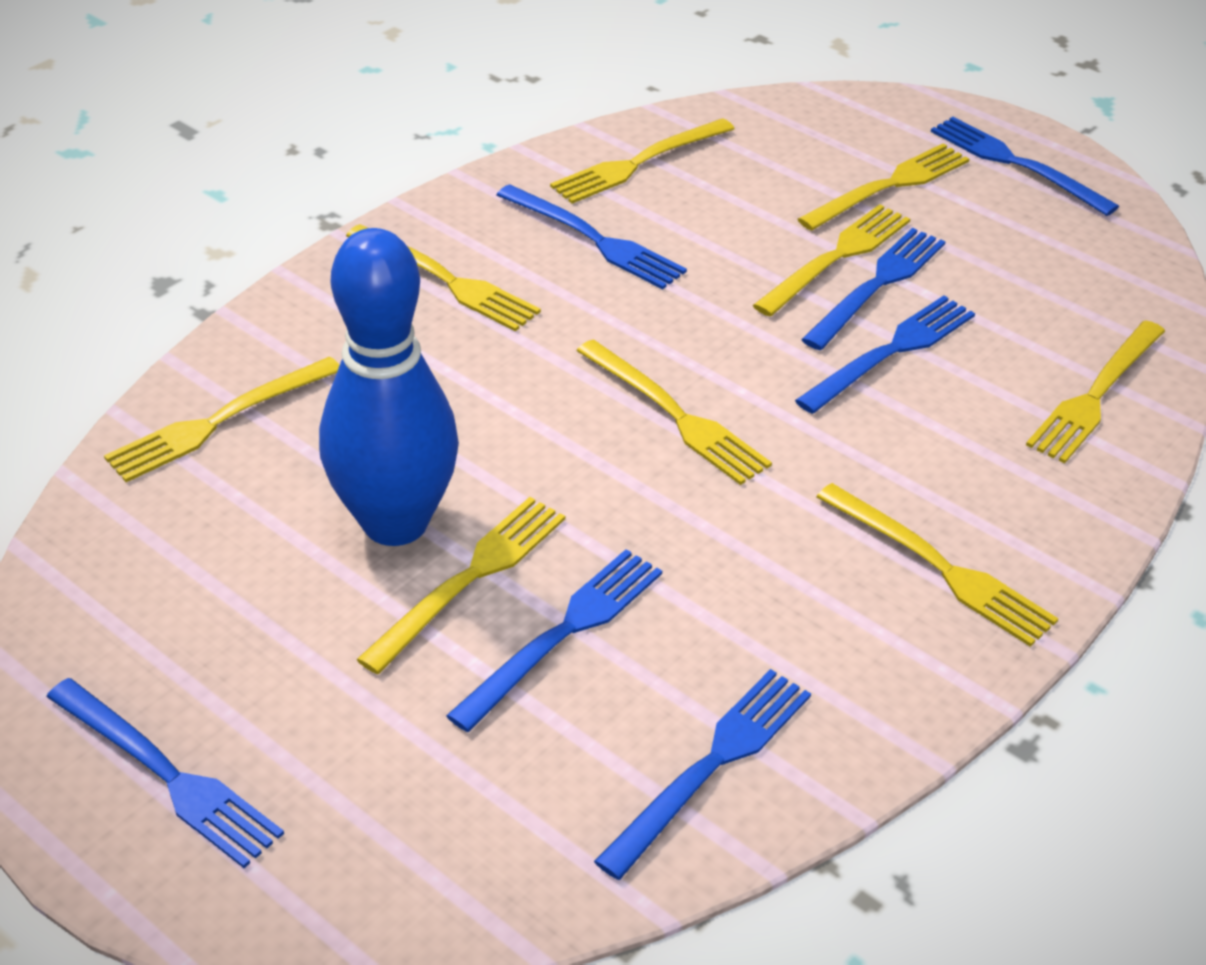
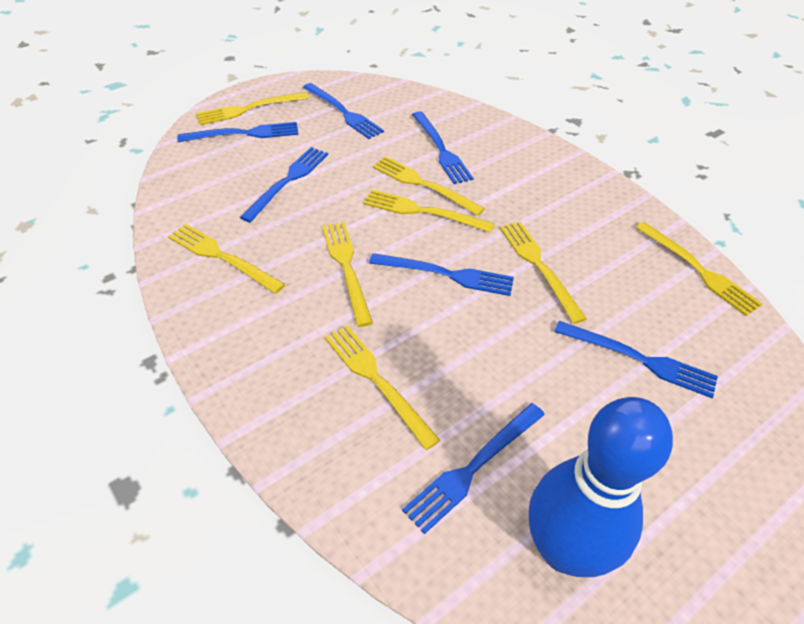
yellow fork: [104,356,340,482] [346,224,541,331] [356,497,565,674] [550,118,735,204] [576,339,772,485] [753,204,910,316] [797,143,969,231] [817,483,1058,647] [1026,320,1165,463] = 9 -> [168,224,285,294] [196,92,309,125] [322,222,373,327] [325,326,440,450] [364,190,495,232] [373,156,485,216] [500,222,587,324] [636,222,762,316] = 8

